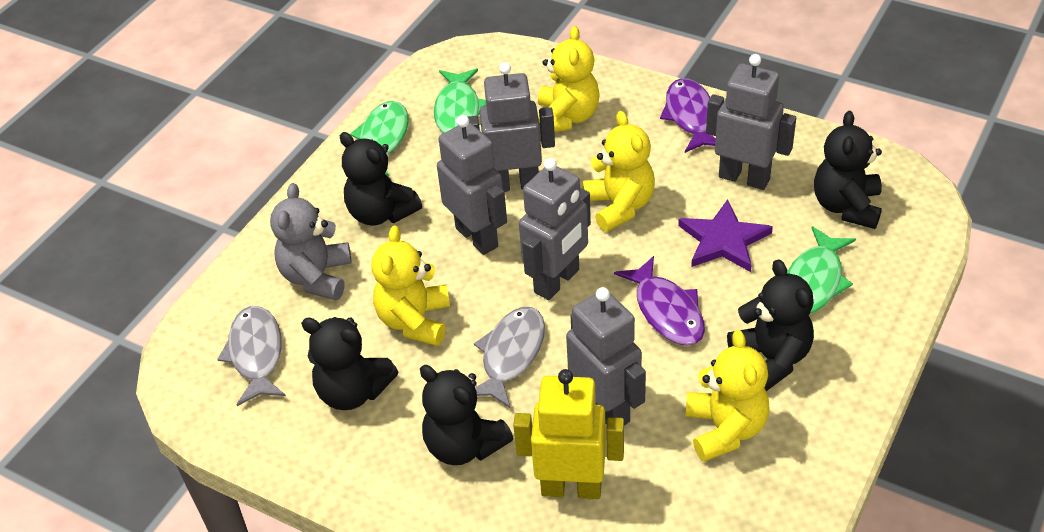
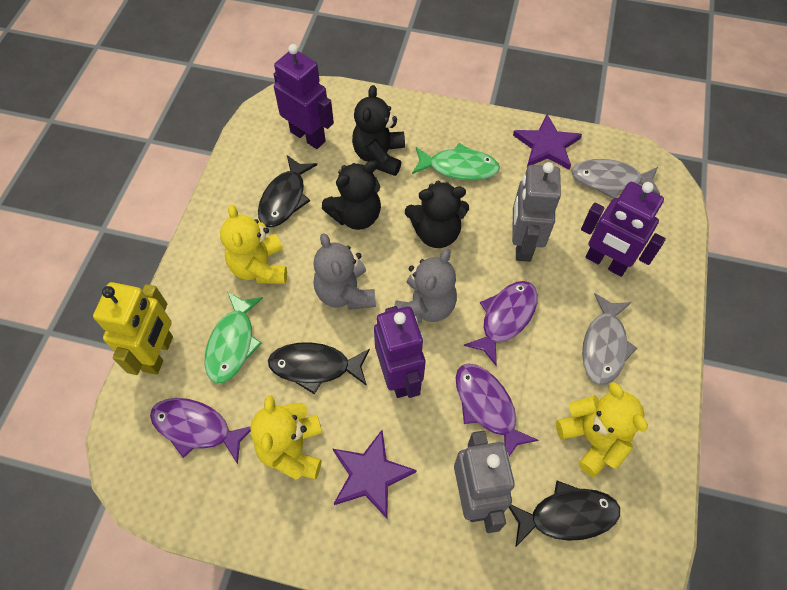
black fish: none = 0 -> [258,155,317,227] [268,342,370,394] [509,481,620,547] = 3
black teddy bear: [301,317,398,410] [340,132,422,226] [420,365,513,465] [727,259,814,391] [814,111,882,229] = 5 -> [322,161,381,230] [352,85,405,176] [405,181,469,248] = 3
green fish: [350,101,409,176] [434,68,486,133] [787,226,856,314] = 3 -> [204,292,263,383] [412,143,500,181] = 2
grey robot: [437,115,507,255] [468,62,555,192] [519,158,591,300] [566,287,646,425] [706,54,796,190] = 5 -> [454,431,515,533] [512,162,561,262] = 2
grey teddy bear: [270,183,352,300] = 1 -> [313,233,376,310] [394,249,457,323] = 2
purple fish: [614,256,705,346] [660,78,716,153] = 2 -> [150,398,251,464] [456,363,539,456] [464,281,538,366] = 3
purple robot: none = 0 -> [274,44,334,149] [374,306,426,398] [581,182,666,277] = 3
purple star: [678,199,773,272] = 1 -> [333,430,417,518] [513,114,582,170] = 2
yellow teddy bear: [371,226,450,346] [538,26,600,132] [583,111,655,232] [686,330,770,462] = 4 -> [220,204,287,284] [250,395,322,480] [556,382,648,477] = 3

